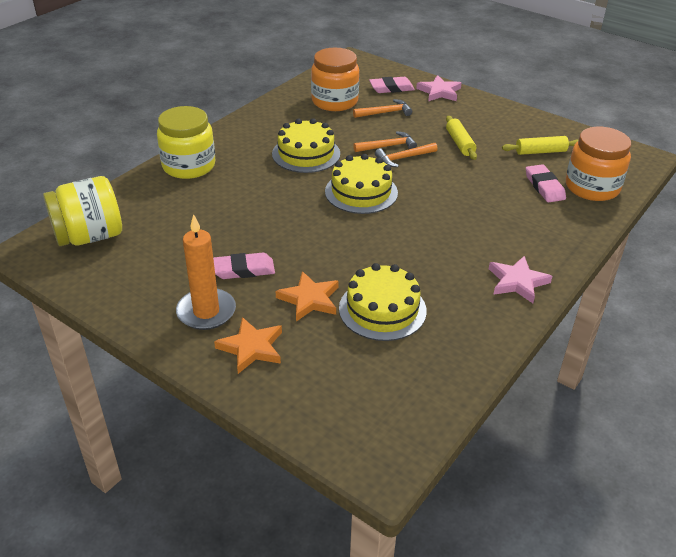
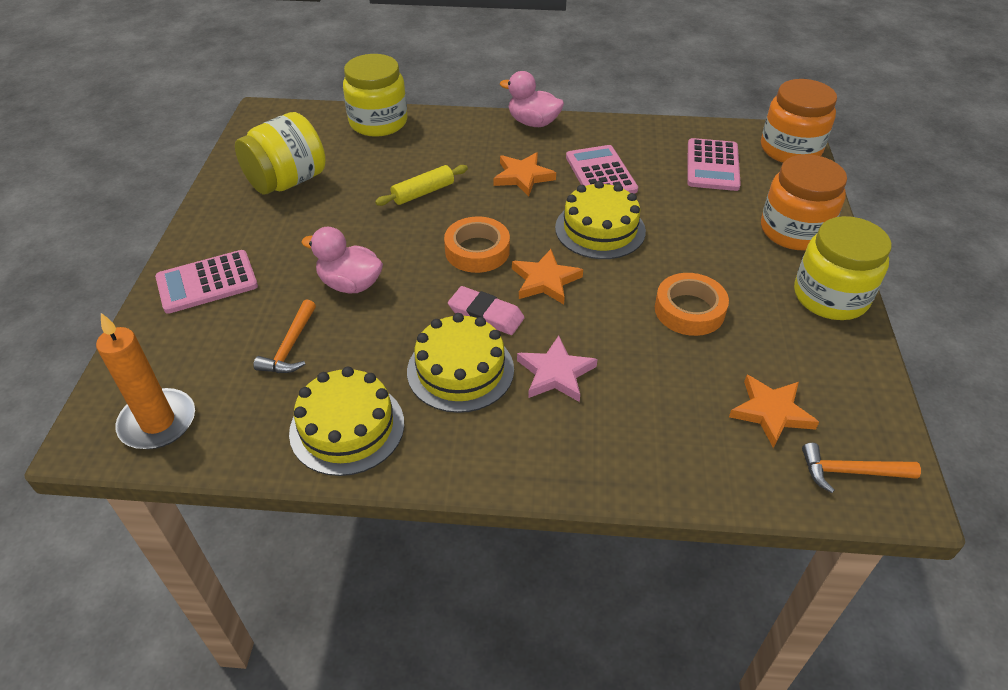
orange hammer: [353,99,412,118] [353,131,417,152] [375,143,438,167] = 3 -> [254,299,316,373] [802,443,921,493] = 2
orange star: [214,317,282,374] [276,271,339,321] = 2 -> [493,152,556,197] [512,249,583,304] [729,375,819,448] = 3
orange tape: none = 0 -> [444,216,510,273] [655,273,729,336] = 2
pink calculator: none = 0 -> [155,250,258,314] [566,145,638,194] [688,138,741,191] = 3
pink duck: none = 0 -> [301,227,383,293] [500,71,564,127] = 2
pink eraser: [213,253,275,279] [369,77,415,93] [526,164,566,202] = 3 -> [448,286,525,335] = 1
pink star: [416,75,462,101] [489,256,552,303] = 2 -> [517,336,598,402] = 1
yellow jar: [43,176,122,246] [157,106,216,179] = 2 -> [235,112,326,194] [343,54,407,137] [794,216,892,320] = 3
yellow rolling pin: [446,116,477,160] [502,136,578,155] = 2 -> [375,165,468,206] = 1

